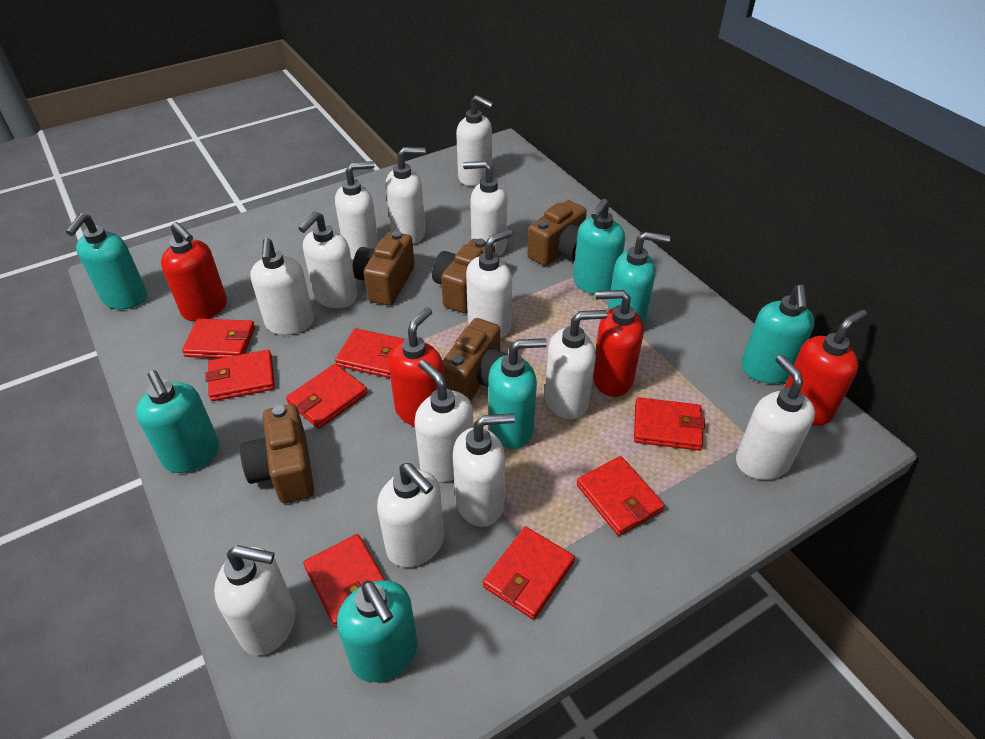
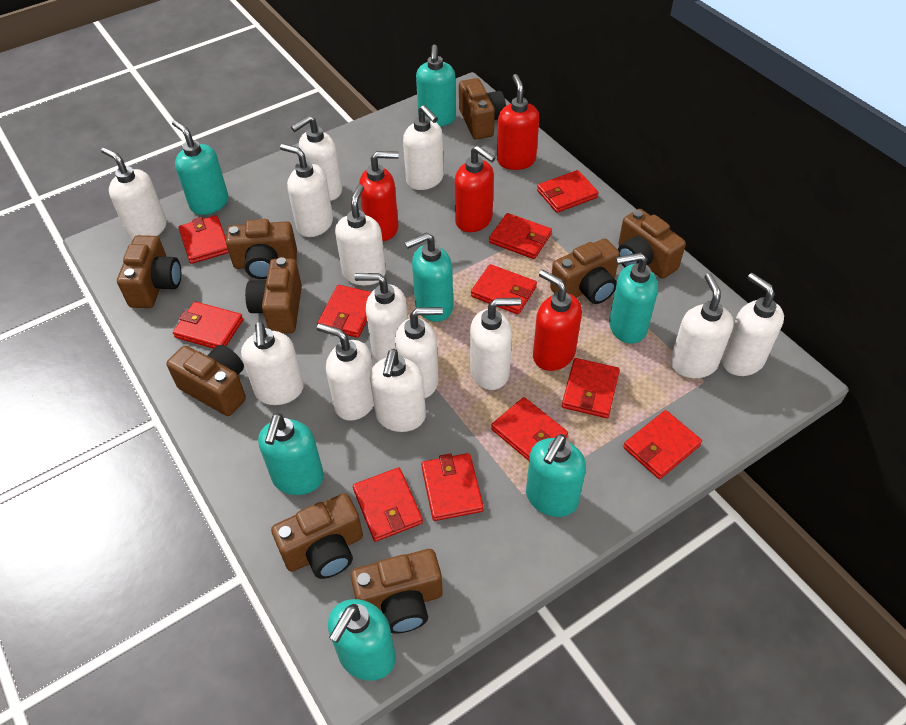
brown camera: [240,404,314,503] [353,231,415,306] [432,239,495,313] [443,318,508,401] [527,200,587,266] = 5 -> [117,235,181,308] [166,345,246,416] [226,219,297,279] [245,257,302,333] [271,493,363,579] [350,549,443,633] [459,78,506,140] [550,238,620,304] [618,209,686,279] = 9
red wallet: [182,318,255,358] [205,350,275,401] [286,364,368,429] [303,534,385,628] [335,328,405,378] [483,527,575,619] [577,456,665,536] [634,397,705,451] = 8 -> [173,301,243,349] [178,215,229,264] [317,285,371,338] [353,468,423,542] [421,453,484,521] [471,264,537,315] [489,213,552,259] [491,397,568,461] [537,170,598,213] [562,358,620,418] [623,410,702,479] = 11

